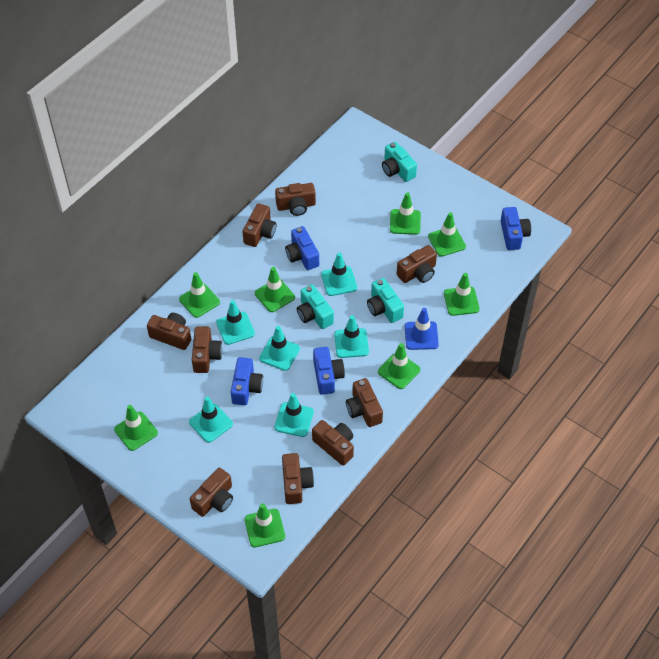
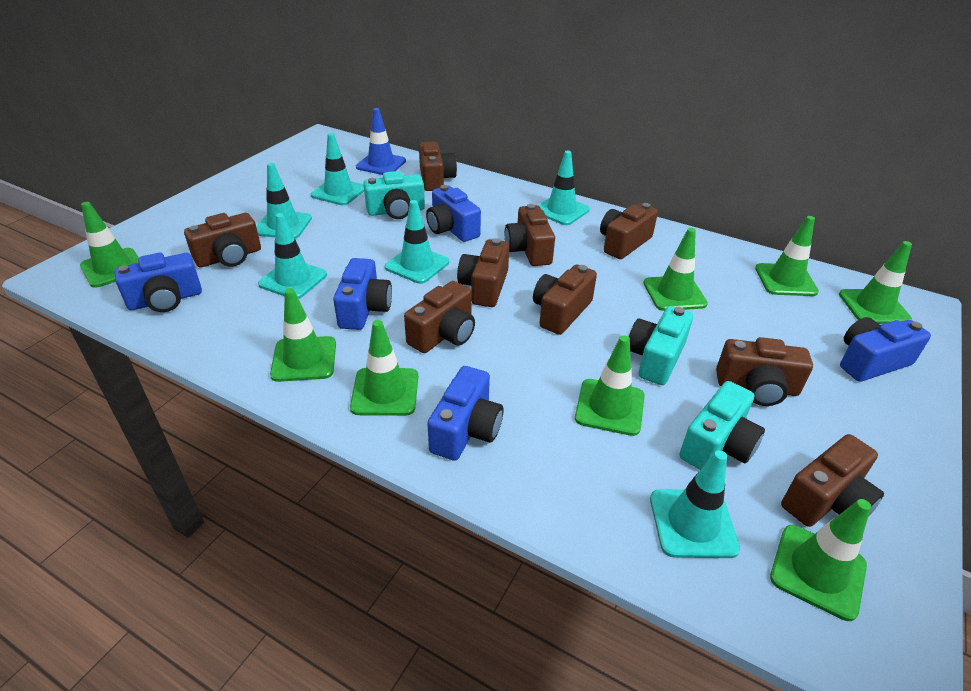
blue camera: [231,357,263,406] [285,226,319,270] [313,347,345,395] [501,207,531,250] = 4 -> [115,253,202,312] [333,258,392,330] [426,185,481,242] [427,366,503,461] [840,317,931,382] = 5

